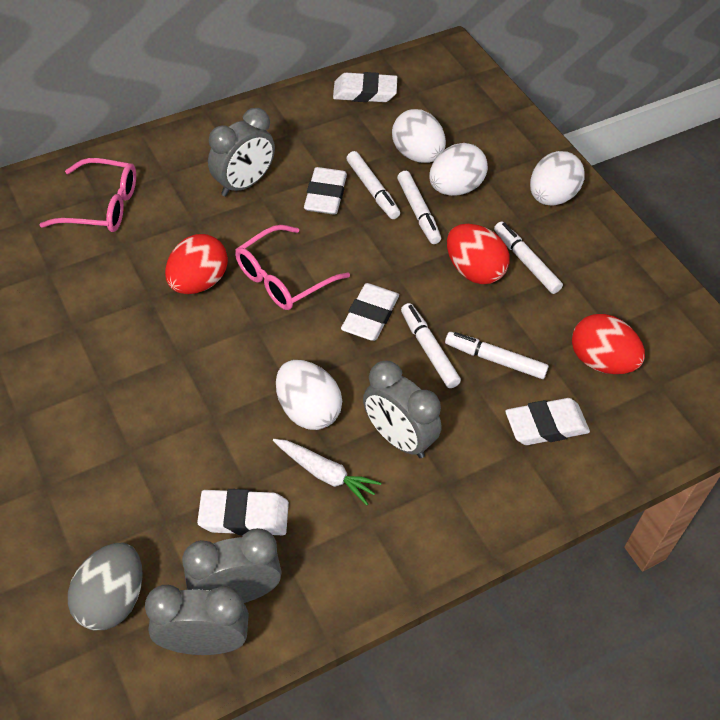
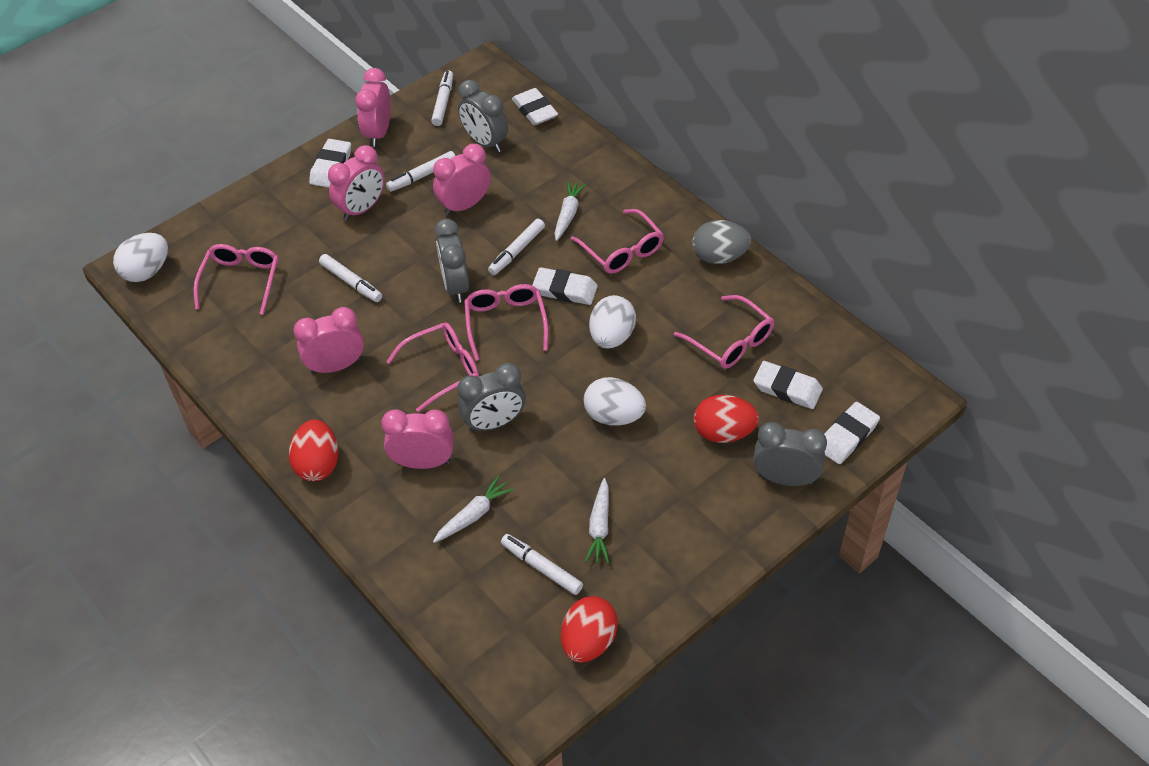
pink clock: none = 0 -> [293,307,364,374] [328,145,385,221] [355,68,391,147] [381,409,454,469] [433,144,491,215] = 5
pink glasses: [39,158,136,232] [235,225,350,310] = 2 -> [193,244,278,315] [386,322,479,412] [464,284,548,361] [571,209,664,274] [674,295,774,369] = 5
white carrot: [273,439,381,505] = 1 -> [433,476,514,543] [555,181,587,241] [585,478,609,564] = 3
white egg: [276,360,342,430] [392,109,446,163] [429,143,488,196] [530,151,585,206] = 4 -> [113,233,168,282] [584,377,646,426] [589,295,636,348] = 3

